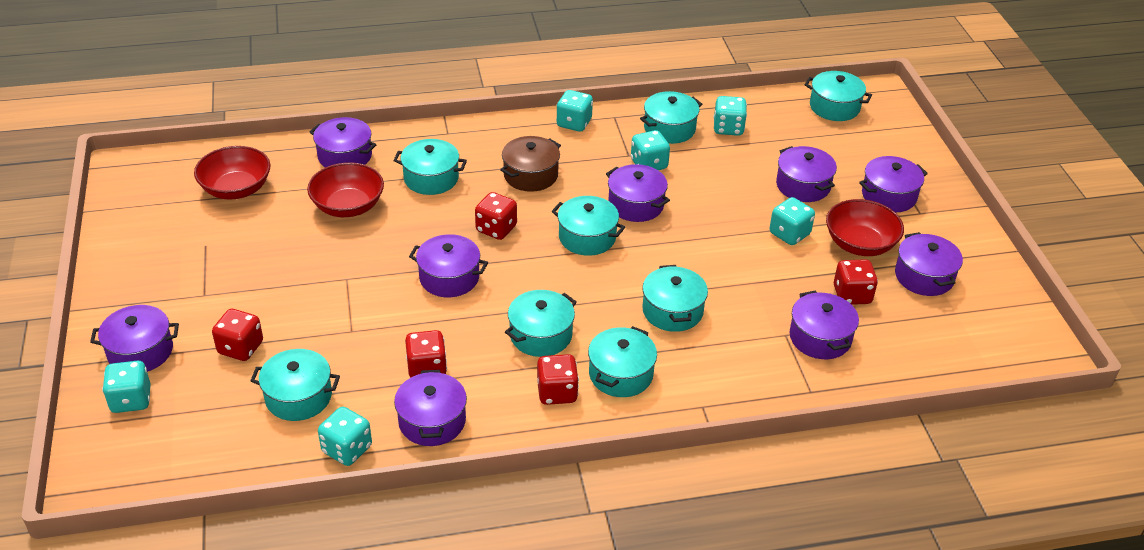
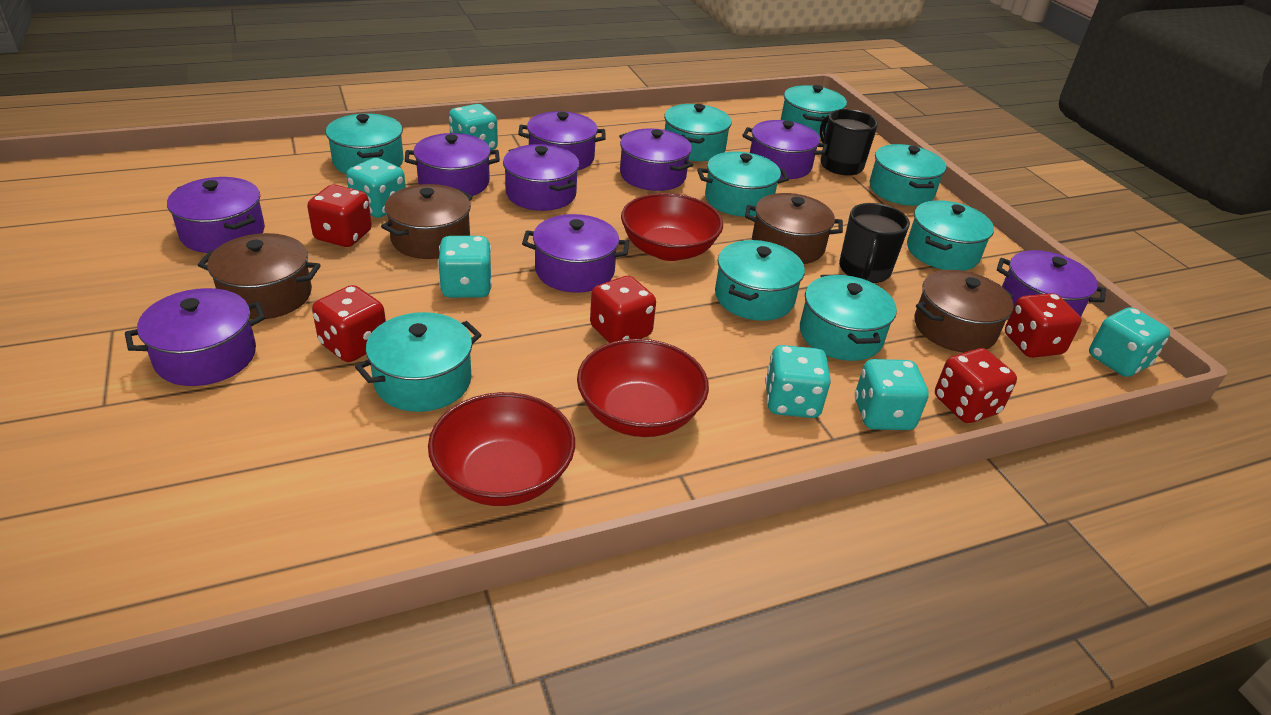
black mug: none = 0 -> [820,109,878,176] [839,203,910,283] = 2
brown pot: [500,136,561,192] = 1 -> [198,233,321,319] [381,184,473,259] [745,193,843,264] [915,270,1014,353] = 4
turquoise pot: [250,349,340,421] [393,139,467,195] [505,290,577,357] [552,196,625,256] [588,326,657,397] [640,91,702,144] [642,265,708,332] [805,71,872,121] = 8 -> [326,113,404,174] [355,312,482,412] [664,104,732,161] [697,151,789,217] [715,240,805,321] [781,85,847,139] [800,274,897,361] [870,144,946,206] [907,200,994,271] = 9

